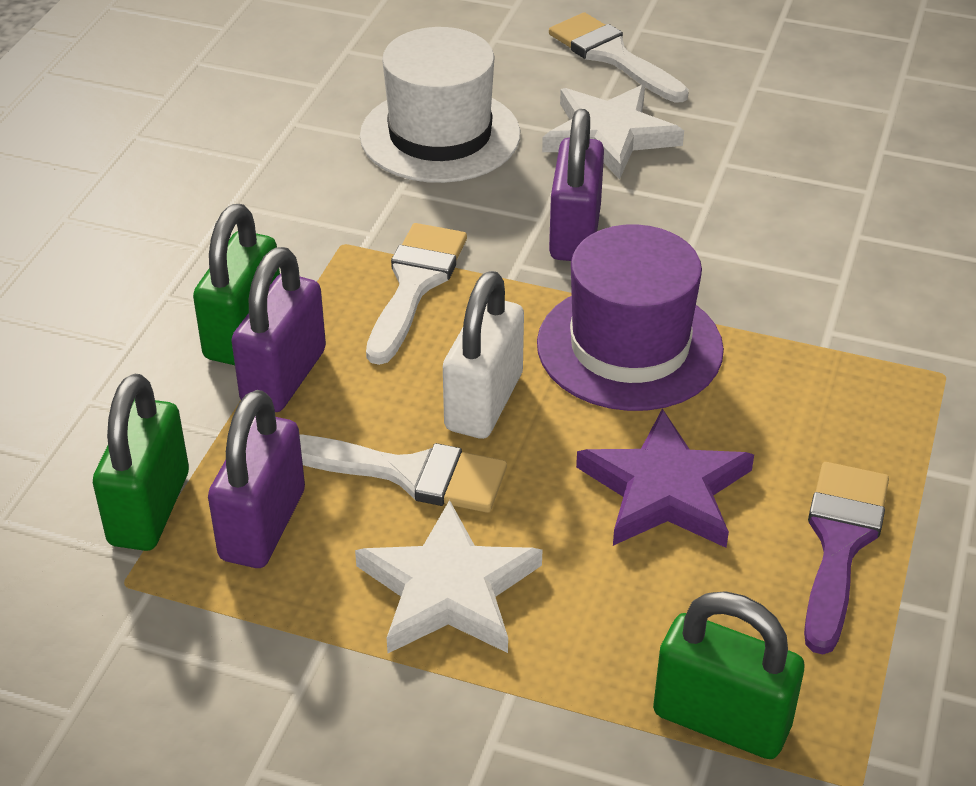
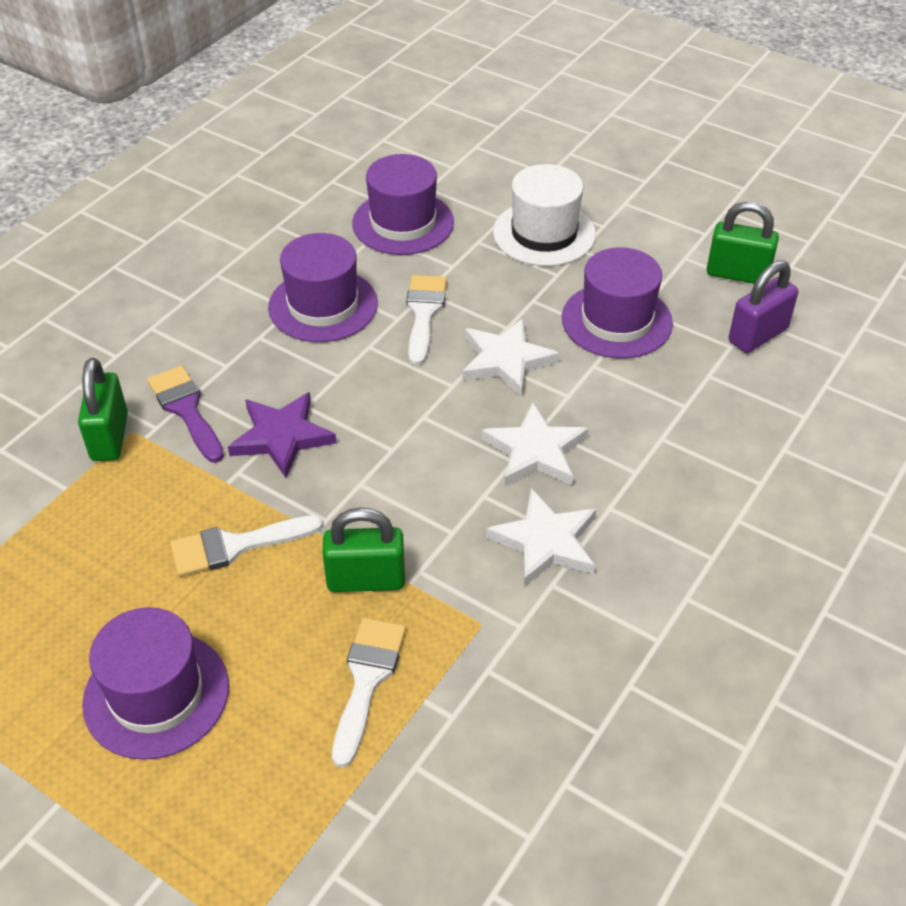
purple hat: [537,224,724,411] = 1 -> [82,607,229,760] [268,233,378,342] [352,154,454,255] [562,247,673,358] = 4
purple padlock: [208,390,305,568] [231,247,326,412] [549,109,604,261] = 3 -> [729,260,798,353] = 1
white padlock: [443,271,524,439] = 1 -> none = 0
white star: [355,500,542,653] [542,85,684,180] = 2 -> [462,318,559,397] [482,402,589,486] [486,488,597,587] = 3

